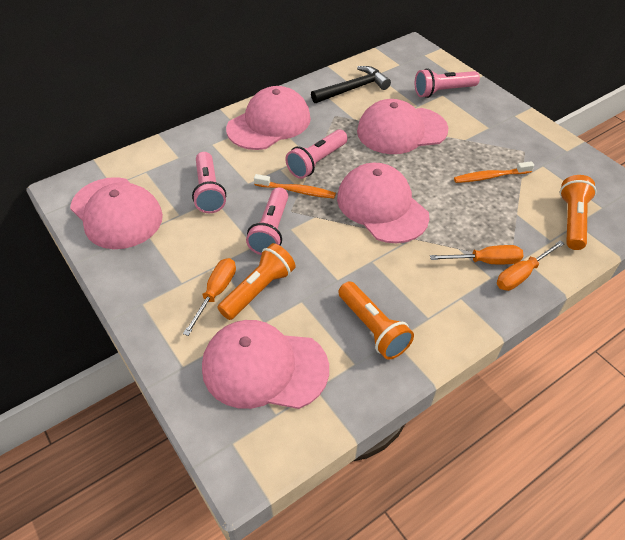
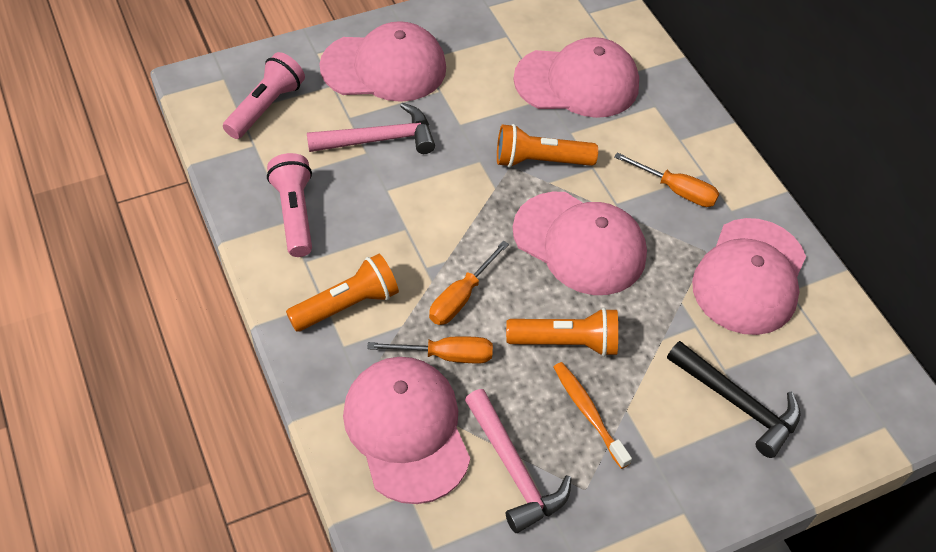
orange toothbrush: [254,174,336,199] [454,161,534,183] = 2 -> [554,362,632,469] = 1
pink flashlight: [192,152,226,213] [246,187,288,255] [285,130,348,179] [415,68,480,98] = 4 -> [223,52,305,139] [267,153,312,257] = 2
pink hammer: none = 0 -> [307,103,435,154] [465,389,572,533] = 2

